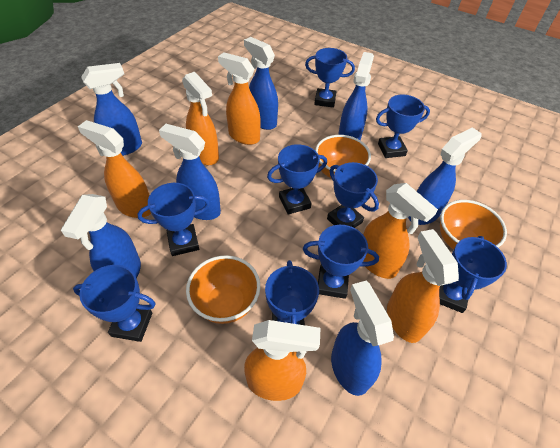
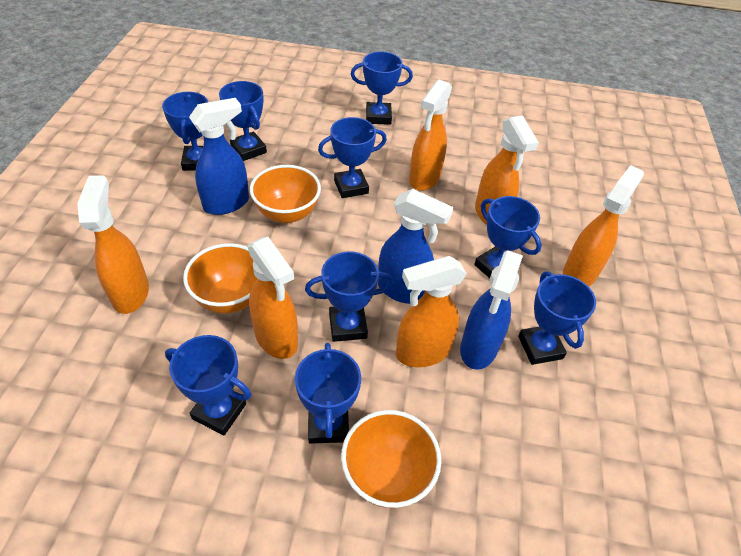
blue spray bottle: [61,194,141,278] [81,63,142,156] [159,124,221,220] [244,37,278,130] [331,281,394,396] [338,52,374,140] [408,128,482,225] = 7 -> [189,98,249,215] [378,189,454,304] [460,250,523,370] = 3

